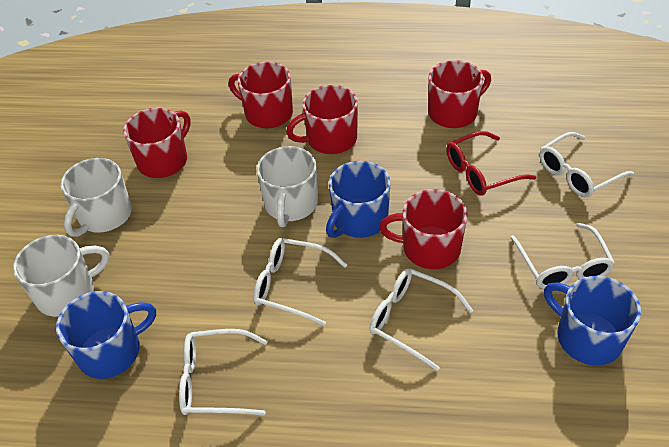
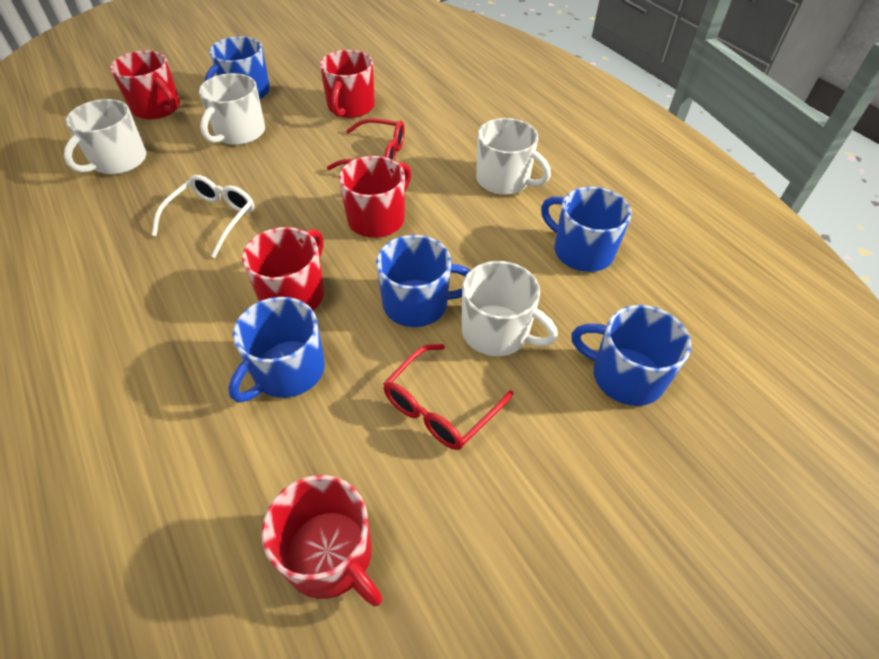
blue mug: [56,291,156,379] [326,161,391,238] [544,276,641,365] = 3 -> [205,36,270,99] [228,297,325,402] [376,235,470,327] [541,187,632,272] [571,305,691,406] = 5
red glasses: [446,131,536,196] = 1 -> [327,118,405,170] [383,344,513,450] = 2
white glasses: [179,329,268,416] [253,238,347,326] [369,269,473,371] [510,223,615,289] [540,132,634,197] = 5 -> [152,175,254,258] = 1
white mug: [13,235,110,317] [60,158,132,237] [256,146,318,227] = 3 -> [64,99,146,174] [199,73,265,145] [462,261,558,356] [476,118,551,195] = 4

